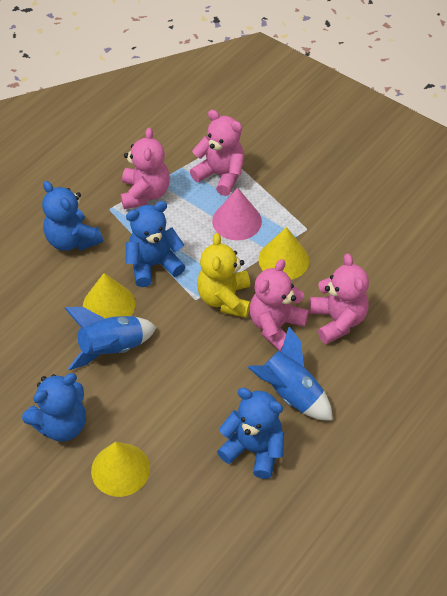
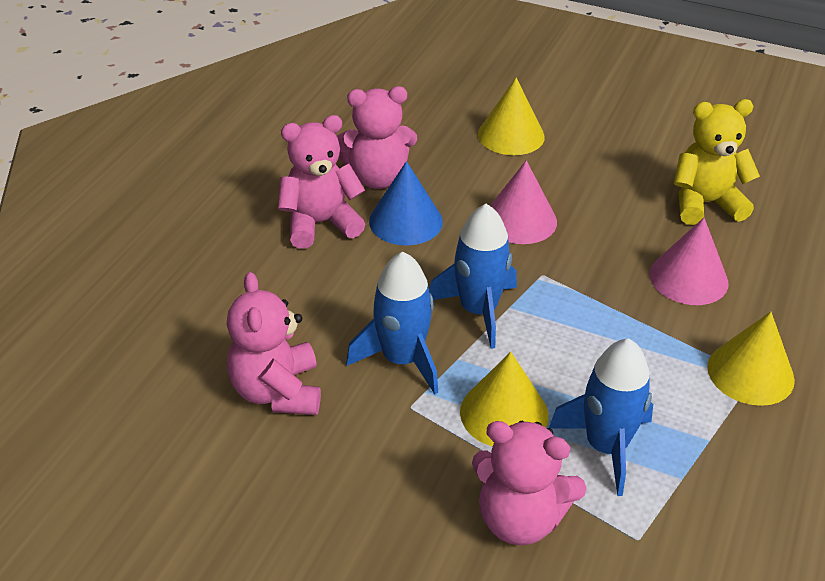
blue cone: none = 0 -> [369,161,443,246] = 1
blue rocket: [65,307,156,370] [248,327,333,421] = 2 -> [346,252,438,394] [429,204,517,349] [549,339,653,496] = 3
blue teddy bear: [22,373,86,442] [42,181,103,251] [126,201,185,287] [217,388,284,479] = 4 -> none = 0
pink cone: [212,188,262,241] = 1 -> [490,160,557,244] [650,218,728,305] = 2

